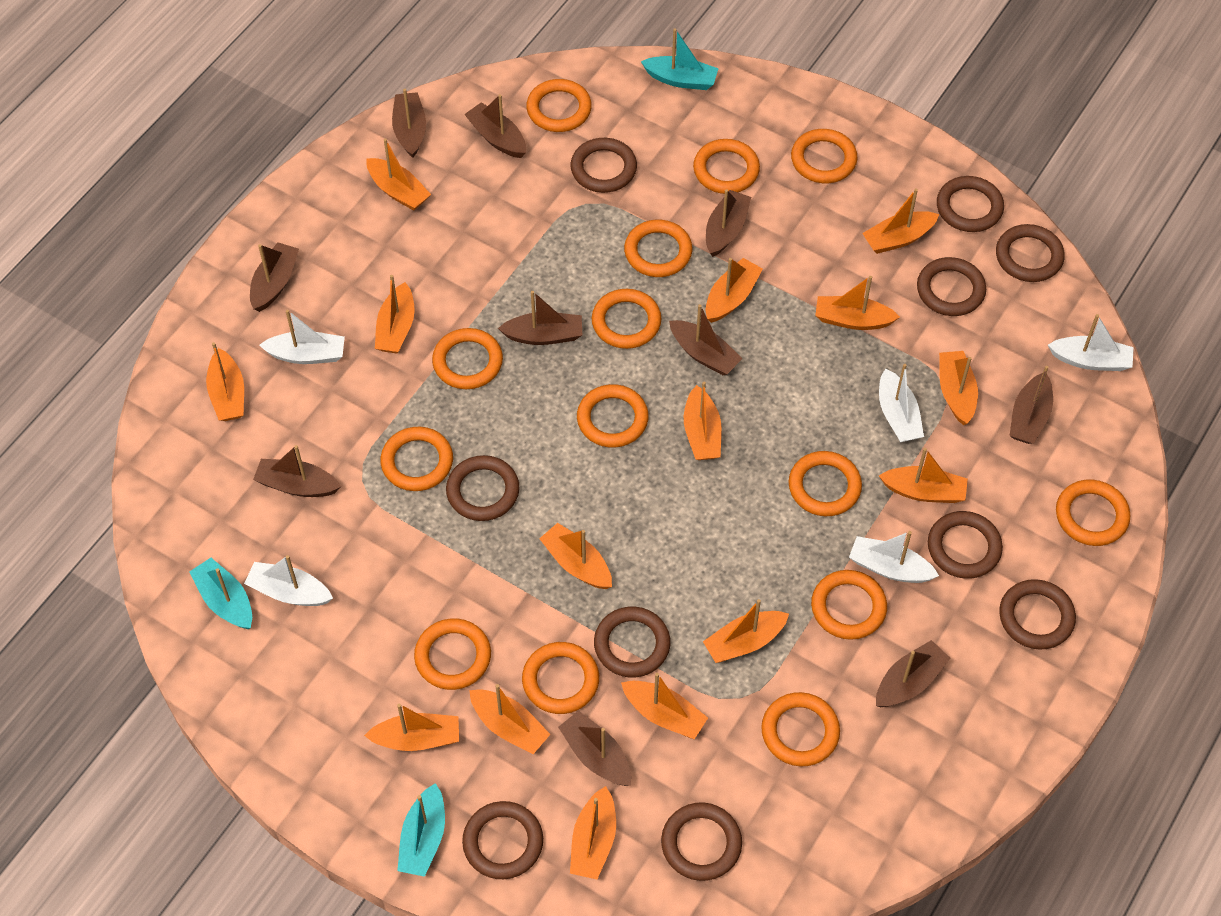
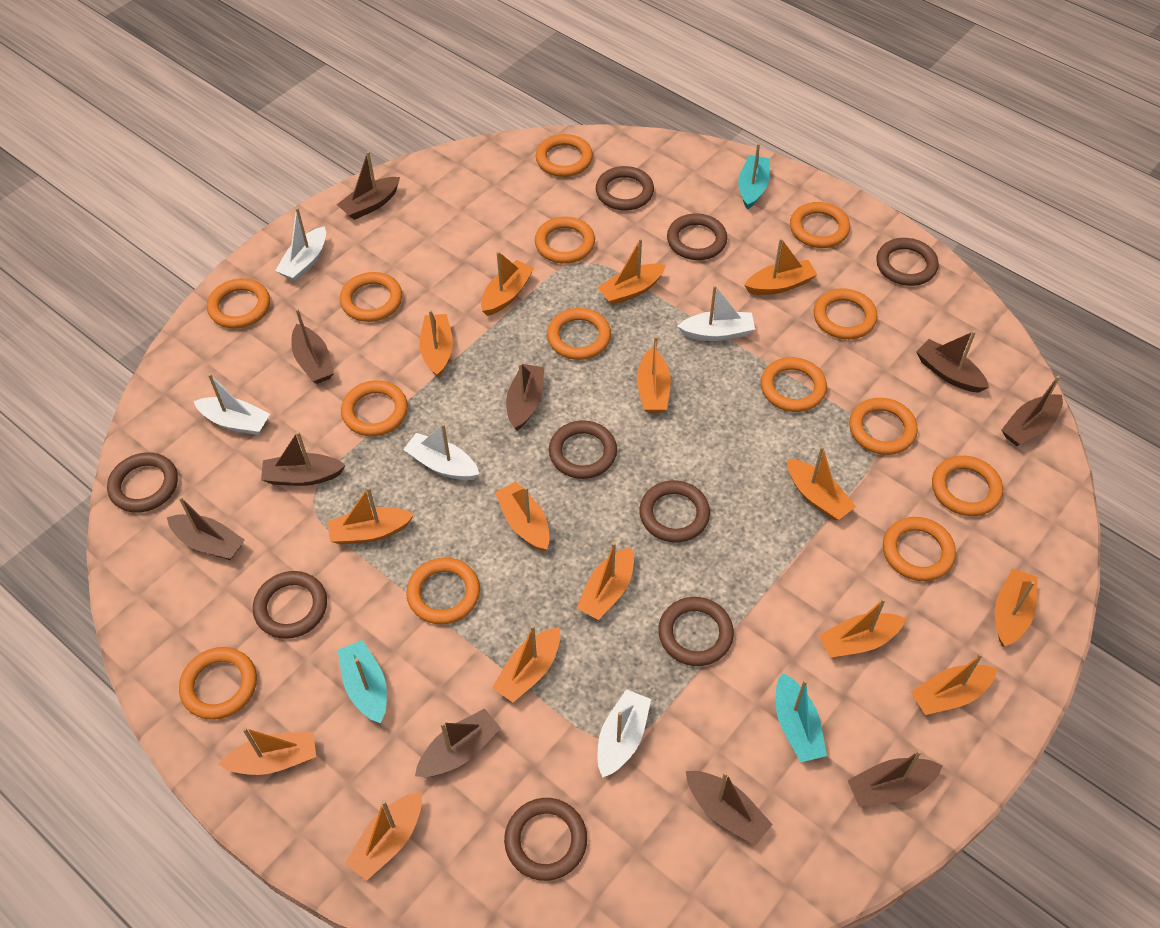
brown ring: [446,455,520,521] [462,801,543,879] [571,138,637,193] [594,607,671,677] [661,802,742,881] [917,257,986,316] [928,511,1003,579] [937,176,1004,232] [996,224,1065,282] [999,579,1076,650] = 10 -> [107,452,178,513] [253,571,327,639] [504,798,587,881] [549,420,617,479] [596,166,654,211] [639,480,710,542] [658,597,734,666] [667,213,727,260] [876,238,939,286] = 9

